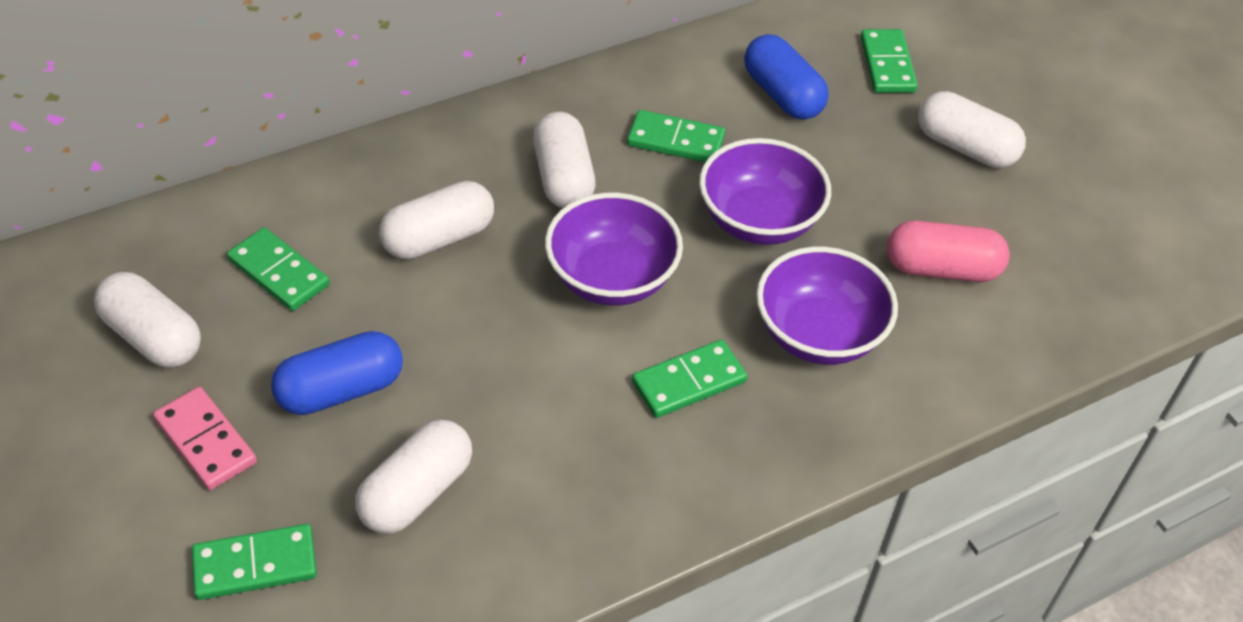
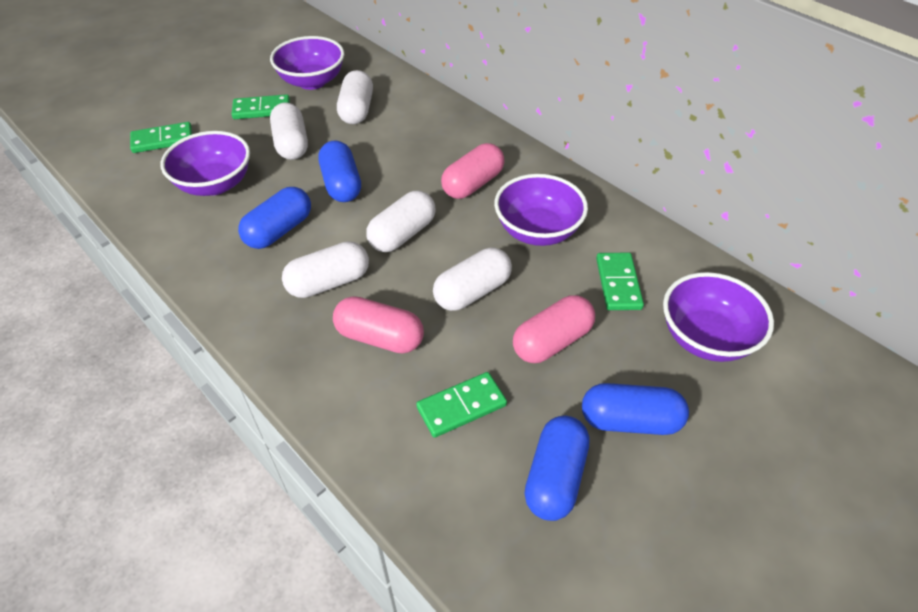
blue capsule: [271,331,403,415] [744,34,829,119] = 2 -> [238,187,311,249] [319,141,361,202] [524,416,590,521] [582,383,689,435] = 4
green domino: [192,524,317,600] [227,227,330,311] [627,110,725,162] [632,339,747,418] [861,29,918,93] = 5 -> [130,122,192,153] [231,94,290,119] [416,372,507,438] [596,253,644,310] = 4
pink capsule: [887,221,1010,282] = 1 -> [333,296,424,354] [441,143,505,199] [513,295,595,363] = 3
pink domino: [153,387,257,490] = 1 -> none = 0
purple bowl: [545,193,683,306] [699,138,831,245] [756,247,898,365] = 3 -> [161,131,250,196] [270,36,344,90] [494,174,588,246] [663,272,774,362] = 4

